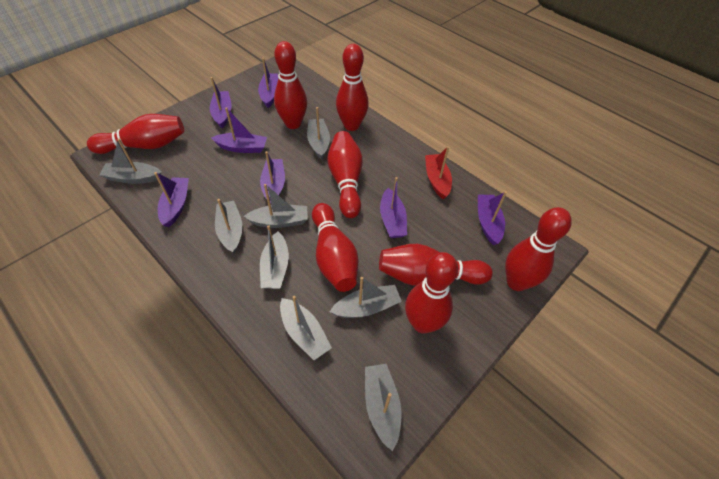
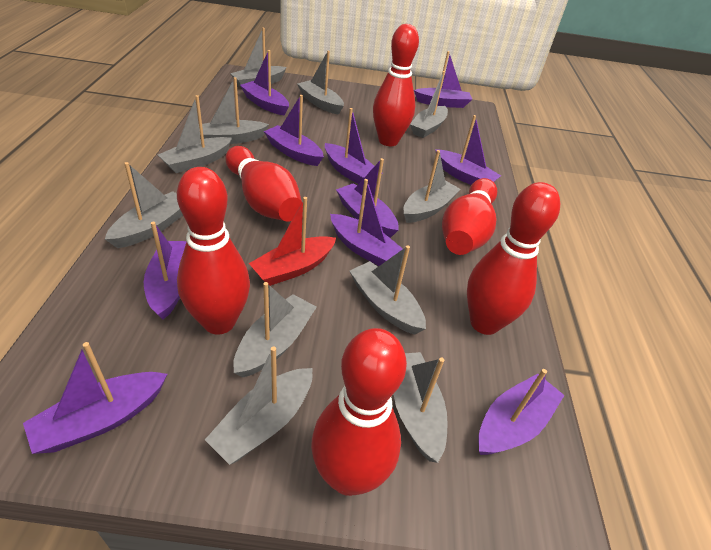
grey boat: [99,139,162,184] [215,199,242,254] [243,184,308,228] [260,225,289,289] [280,296,332,360] [307,107,330,160] [330,277,402,318] [365,364,402,451] = 8 -> [105,162,183,248] [158,95,232,173] [199,77,269,144] [205,346,312,465] [230,28,287,87] [233,282,317,377] [297,51,344,115] [350,245,426,335] [394,352,448,463] [403,150,461,223] [410,71,448,138] = 11
purple boat: [154,172,189,227] [210,77,232,129] [211,107,267,153] [258,58,278,108] [260,151,285,203] [380,177,407,238] [478,191,507,245] = 7 -> [23,342,167,454] [144,222,187,320] [240,50,289,115] [264,95,324,166] [325,108,383,184] [330,179,403,266] [336,158,399,238] [414,51,472,108] [435,115,501,185] [478,369,565,455] = 10
red bowling pin: [87,114,184,154] [274,41,307,129] [312,203,358,292] [327,131,363,218] [336,44,369,131] [379,244,493,286] [405,252,458,334] [505,207,572,291] = 8 -> [177,167,250,334] [225,146,302,222] [311,328,407,496] [373,24,419,146] [442,178,497,255] [467,182,560,335] = 6

